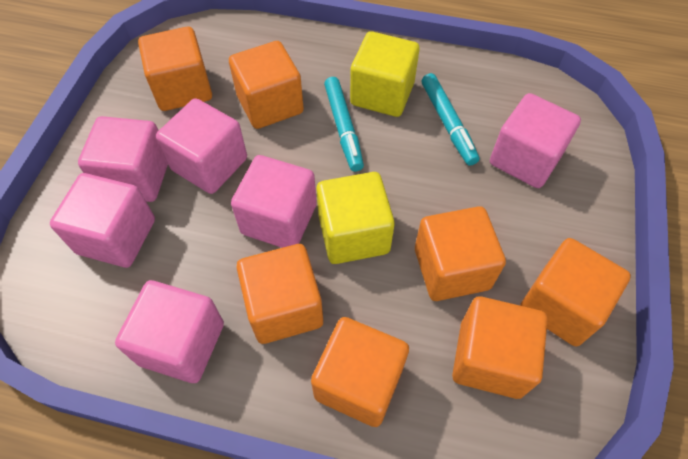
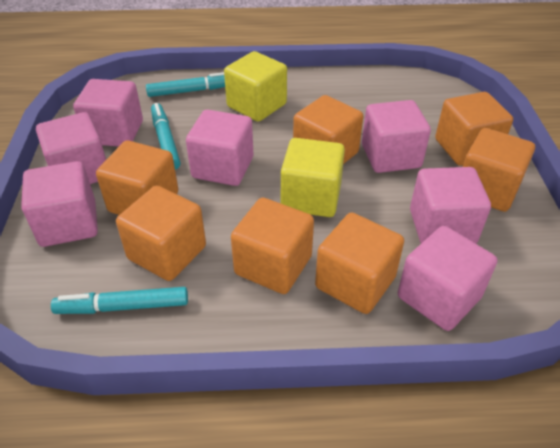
pink cube: [50,173,155,268] [78,116,168,202] [115,280,224,383] [156,98,247,194] [231,155,317,248] [490,93,581,188] = 6 -> [21,161,98,247] [36,112,106,184] [73,79,143,147] [186,109,253,186] [362,100,431,173] [398,226,497,331] [410,167,491,244] = 7
turquoise marker: [324,77,364,172] [422,73,479,166] = 2 -> [51,287,188,314] [146,72,225,97] [151,103,181,170] = 3

